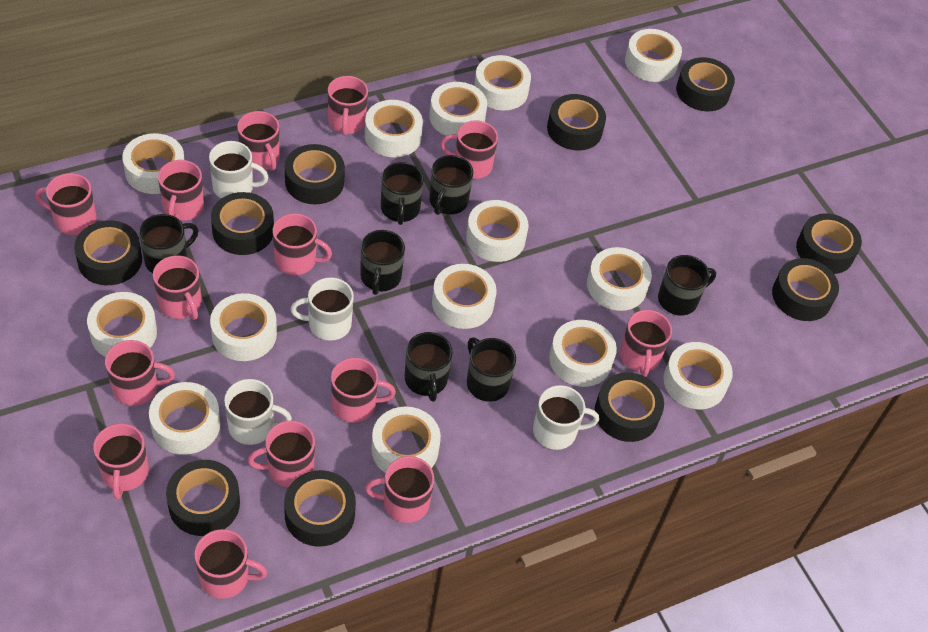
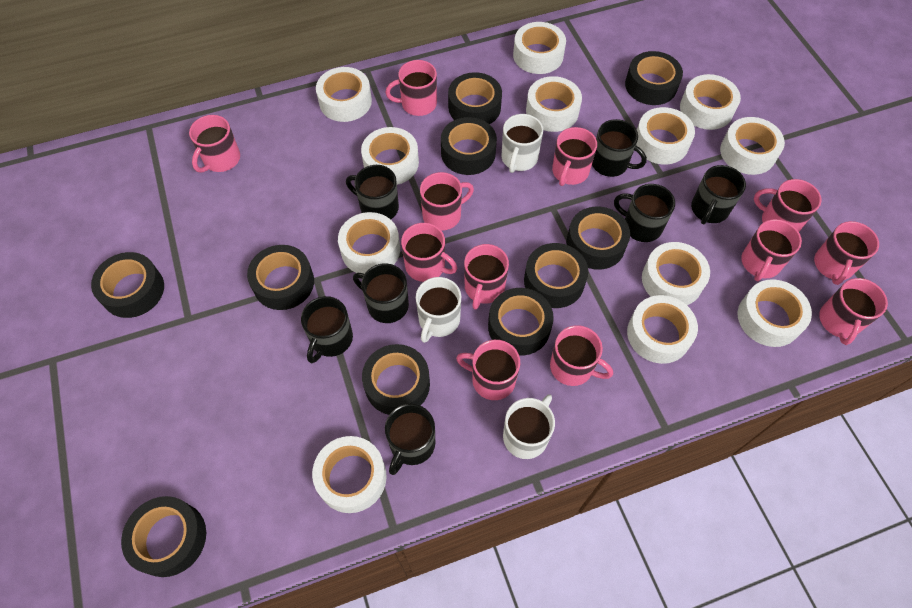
pink mug: [35,173,97,235] [93,424,149,499] [105,340,175,406] [153,255,201,320] [158,160,204,221] [194,529,267,599] [237,111,280,171] [247,421,315,487] [273,213,332,275] [328,76,368,136] [331,358,396,422] [365,456,434,523] [440,120,498,179] [620,310,672,377] = 14 -> [189,115,240,173] [385,60,437,116] [401,223,457,282] [420,172,474,231] [456,340,520,400] [464,244,509,310] [550,325,613,386] [552,127,597,186] [741,219,802,281] [754,179,822,232] [814,221,879,285] [819,278,888,345] = 12
white mug: [209,141,268,198] [224,379,292,445] [290,277,354,341] [533,385,599,450] = 4 -> [416,277,461,343] [502,114,543,173] [503,394,555,459] = 3
white tape: [87,292,157,357] [122,133,185,194] [149,382,221,455] [210,293,277,361] [365,100,423,157] [371,407,441,473] [429,82,487,136] [432,264,496,329] [466,200,529,262] [474,55,531,110] [549,320,617,387] [587,247,652,311] [625,29,682,82] [663,342,733,409] = 14 -> [312,436,387,513] [316,67,372,122] [338,212,400,274] [361,127,419,185] [513,22,566,74] [526,76,582,132] [627,295,698,364] [636,107,695,165] [642,242,710,305] [680,74,741,130] [720,117,785,175] [738,279,812,347] = 12

